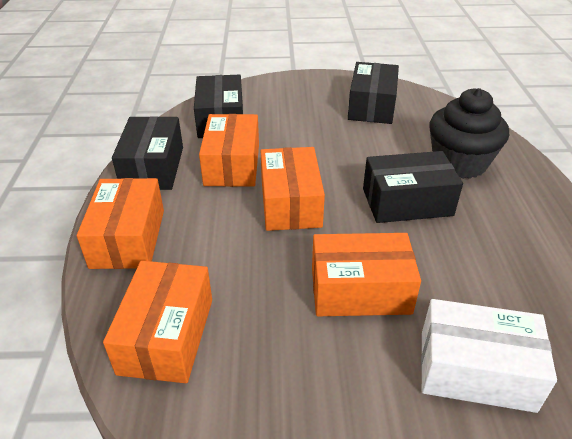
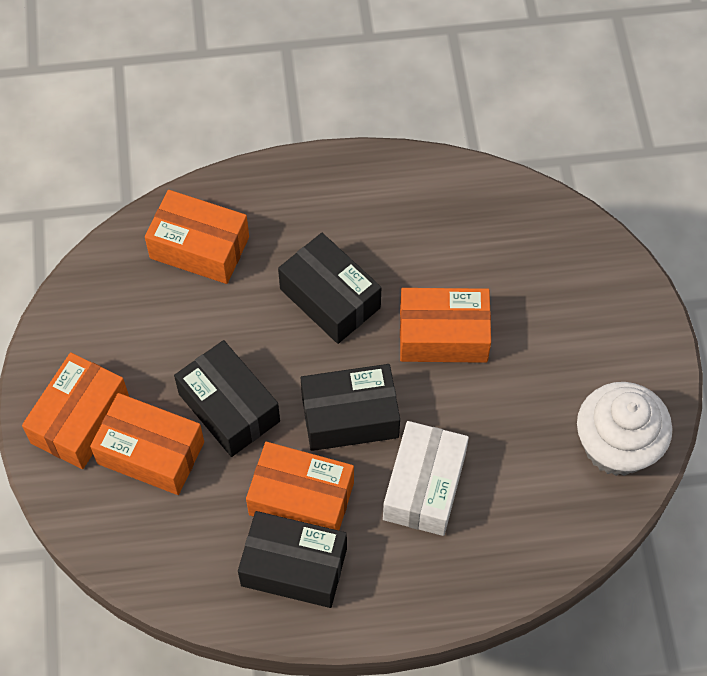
black cupcake: [429,88,509,179] = 1 -> none = 0
white cupcake: none = 0 -> [577,382,673,476] = 1

